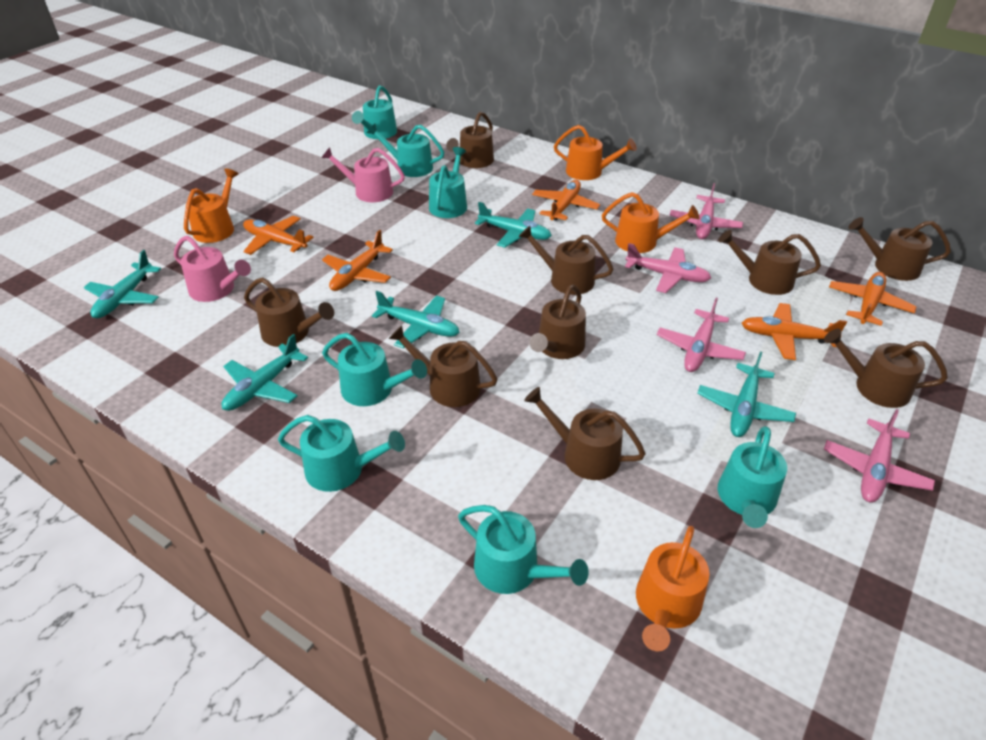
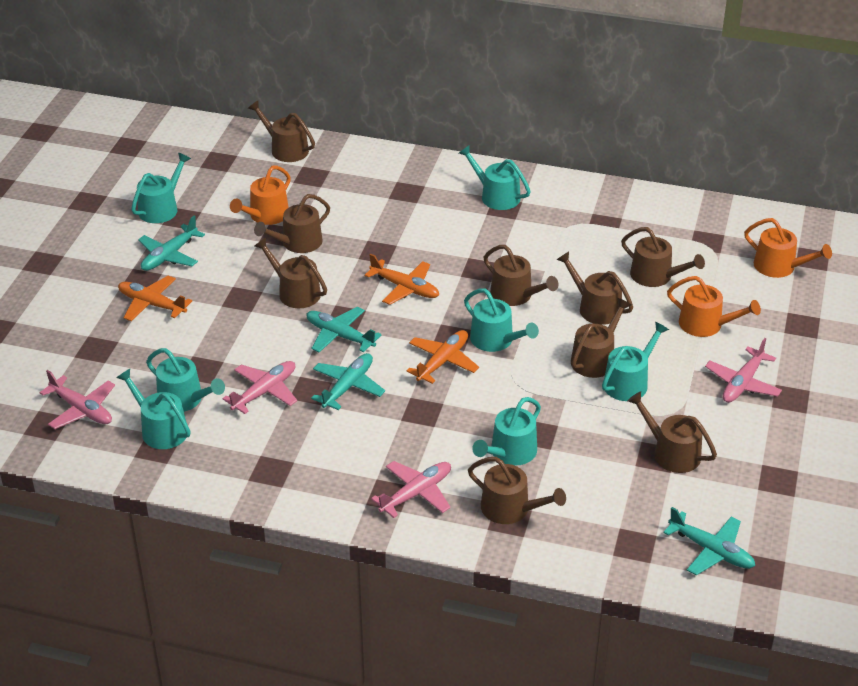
orange plane: [243,216,314,255] [322,230,393,291] [532,180,600,221] [742,303,847,360] [829,272,916,326] = 5 -> [118,276,192,321] [365,254,439,305] [406,330,479,384] = 3
orange watering can: [184,168,239,243] [554,125,637,180] [602,192,699,253] [636,526,710,651] = 4 -> [230,166,291,225] [667,276,761,337] [744,218,832,278] = 3
pink watering can: [174,236,251,302] [321,147,405,202] = 2 -> none = 0
turquoise plane: [84,250,161,318] [222,334,308,411] [372,291,460,348] [475,202,552,248] [697,351,796,437] = 5 -> [138,216,205,271] [307,307,382,352] [311,353,385,410] [663,507,755,575] = 4

